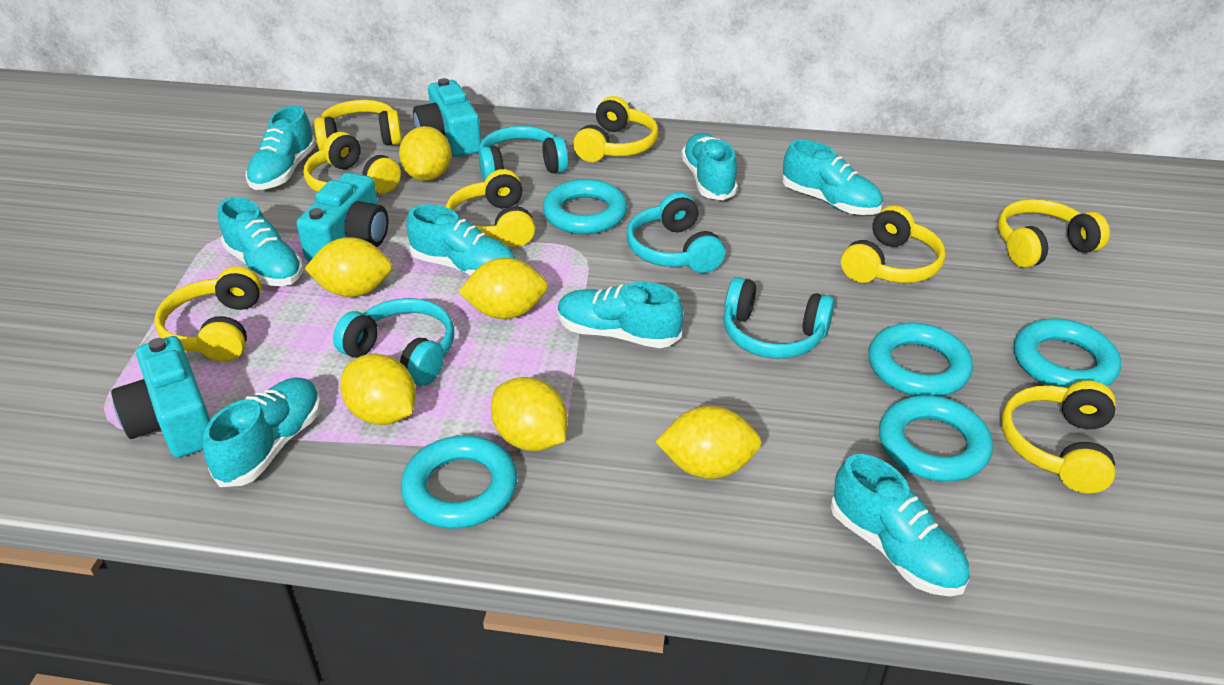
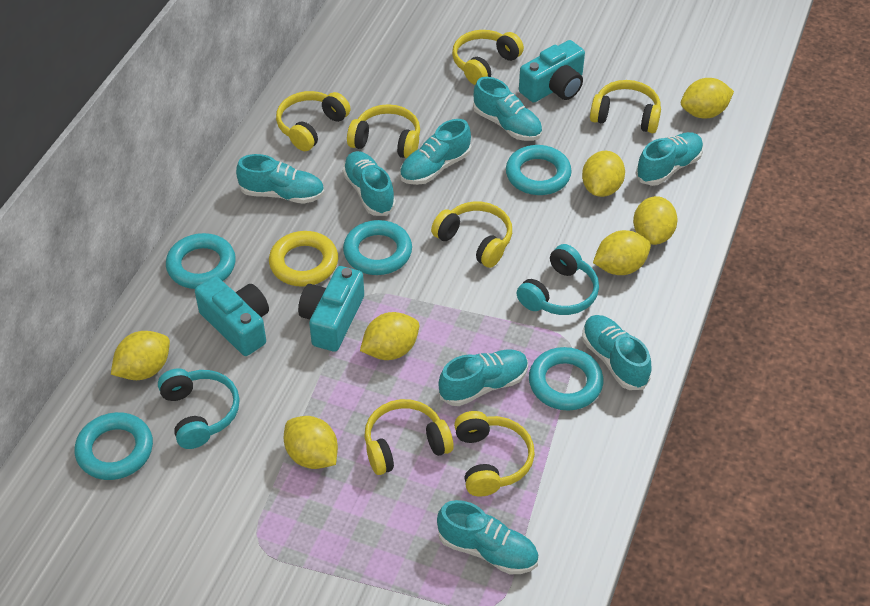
turquoise headphones: [333,298,454,386] [478,126,568,182] [626,192,725,273] [723,277,835,359] = 4 -> [158,368,240,449] [517,244,599,315] = 2
yellow headphones: [154,266,262,362] [303,132,401,194] [314,100,402,150] [446,169,535,247] [573,96,658,162] [841,206,945,283] [998,199,1110,268] [1001,380,1116,493] = 8 -> [276,91,351,151] [347,104,420,159] [364,399,454,475] [431,202,512,268] [452,30,524,85] [454,411,535,497] [590,80,661,133] = 7
yellow lemon: [304,237,392,297] [340,354,416,425] [399,126,451,181] [459,258,548,319] [491,377,567,451] [656,406,761,479] = 6 -> [111,331,170,380] [284,416,338,469] [360,312,419,360] [582,151,625,197] [593,230,651,275] [633,196,678,245] [681,78,734,118] = 7
yellow ring: none = 0 -> [269,231,338,287] = 1

